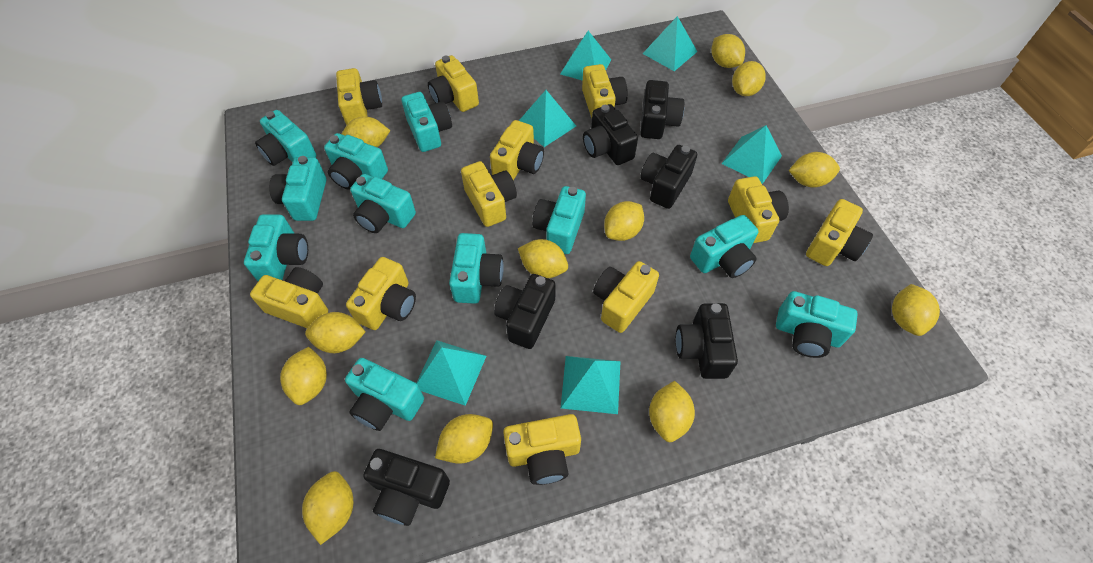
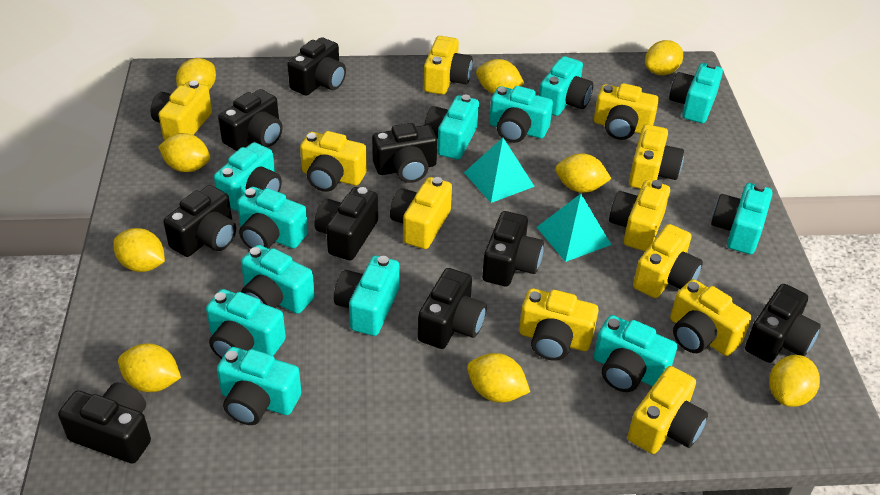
black camera: [363,449,450,526] [494,274,556,349] [583,104,638,165] [640,80,684,139] [641,145,697,209] [676,303,738,379] = 6 -> [58,383,151,463] [163,185,236,257] [218,89,283,151] [287,37,346,96] [314,187,378,261] [372,123,437,183] [418,268,487,349] [482,211,544,287] [745,284,821,363] = 9
turquoise camera: [244,214,308,281] [255,110,316,166] [269,156,327,221] [324,133,388,190] [345,358,424,431] [350,174,416,233] [401,92,452,152] [449,233,504,304] [532,186,586,254] [690,215,759,278] [776,291,858,358] = 11 -> [206,289,286,359] [214,142,282,211] [217,347,301,425] [237,187,308,249] [241,245,315,314] [334,256,399,336] [424,95,479,160] [489,86,553,143] [539,56,593,116] [594,315,677,392] [669,62,723,123] [711,183,773,254] = 12
turquoise pyramid: [416,340,486,406] [519,90,576,147] [561,31,611,81] [561,356,621,414] [643,16,697,71] [721,125,782,184] = 6 -> [464,138,535,203] [537,194,611,262] = 2
yellow lemon: [280,347,327,405] [302,471,353,545] [305,312,366,353] [342,116,390,147] [435,414,493,464] [518,239,568,278] [604,201,644,241] [649,381,695,442] [712,34,745,68] [732,61,766,96] [789,152,840,188] [892,284,940,336] = 12 -> [114,228,165,272] [118,343,181,392] [158,133,210,172] [176,58,216,90] [467,353,530,403] [476,59,524,94] [555,153,612,193] [645,40,683,75] [769,355,820,407] = 9

